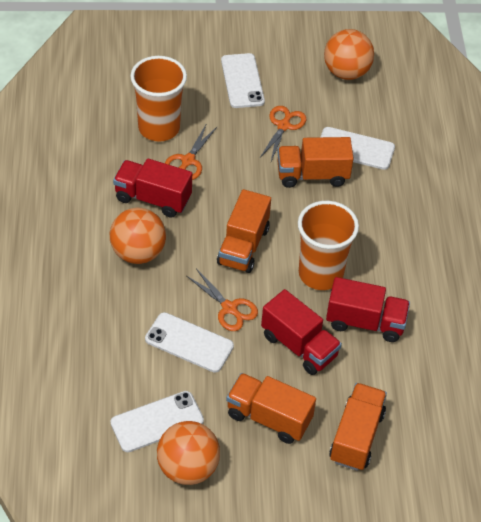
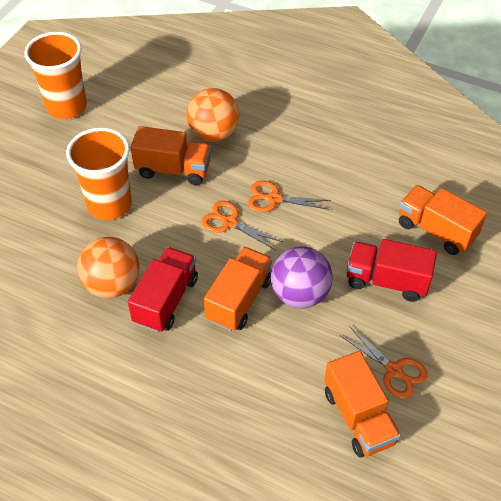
orange ball: [110,208,166,264] [157,421,220,485] [324,29,374,80] = 3 -> [77,237,140,298] [186,88,239,142] = 2
purple ball: none = 0 -> [271,246,333,308] = 1
red truck: [113,158,192,218] [261,289,342,375] [326,277,410,342] = 3 -> [128,247,198,333] [347,239,437,302] = 2
white phone: [110,391,204,452] [145,312,234,373] [221,53,265,108] [321,127,395,170] = 4 -> none = 0

